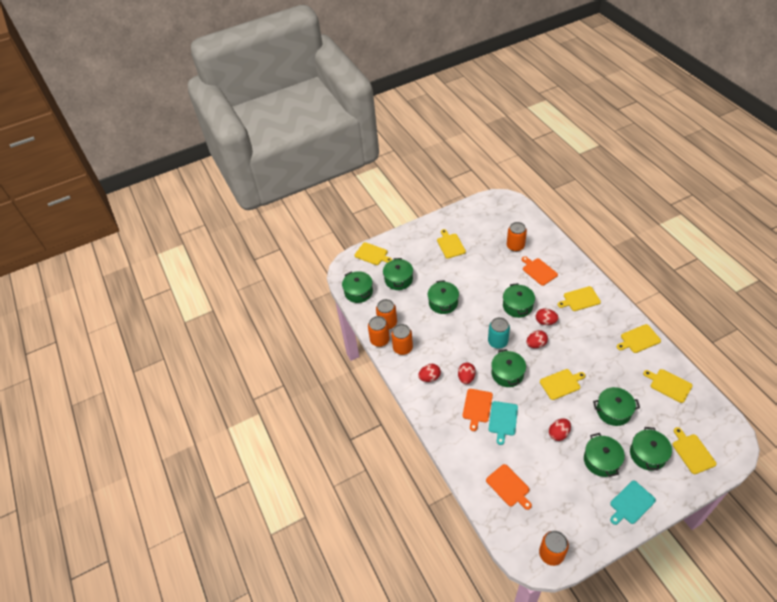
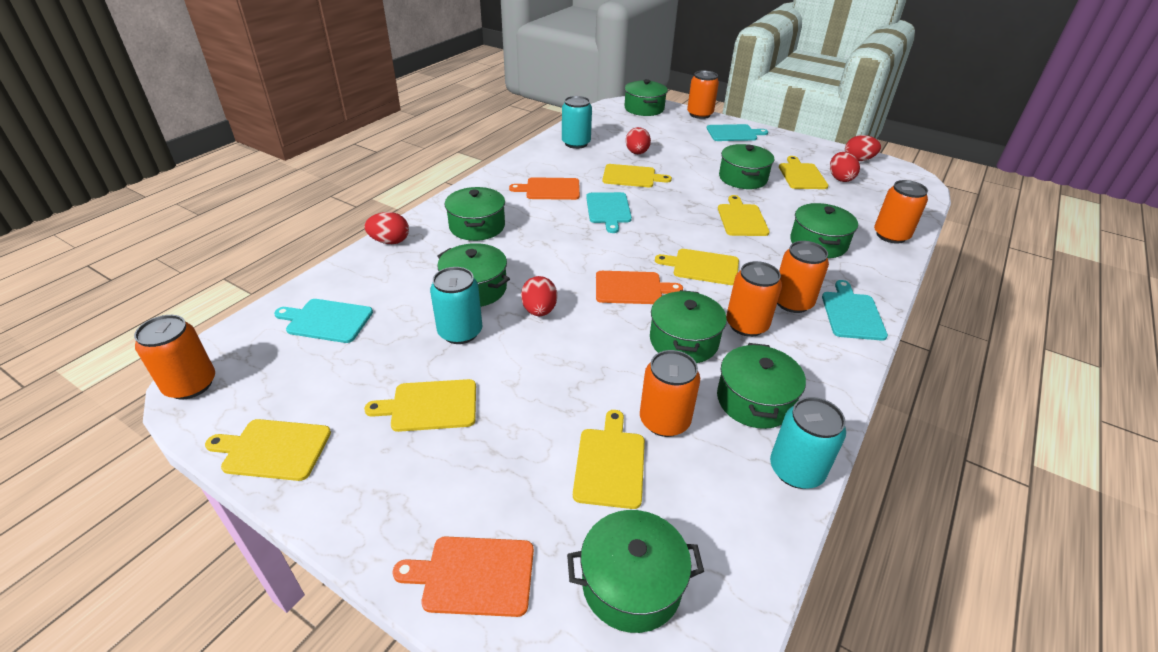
orange can: [368,316,390,347] [376,299,397,329] [391,324,413,355] [507,222,527,252] [539,531,569,566] = 5 -> [134,315,215,400] [640,350,700,437] [687,71,719,119] [726,261,782,337] [777,241,829,313] [874,180,928,244] = 6
turquoise can: [488,317,510,349] = 1 -> [430,267,482,344] [562,96,592,149] [770,397,846,489] = 3
turquoise cutting board: [489,401,518,445] [610,481,656,525] = 2 -> [274,299,373,343] [586,192,632,233] [707,124,768,141] [822,280,888,341] = 4

